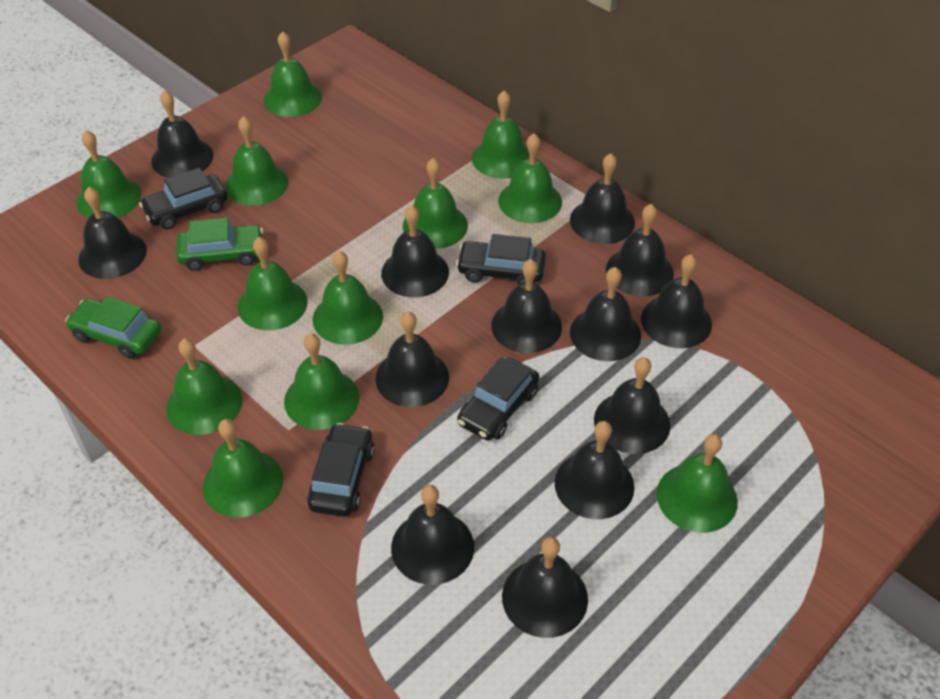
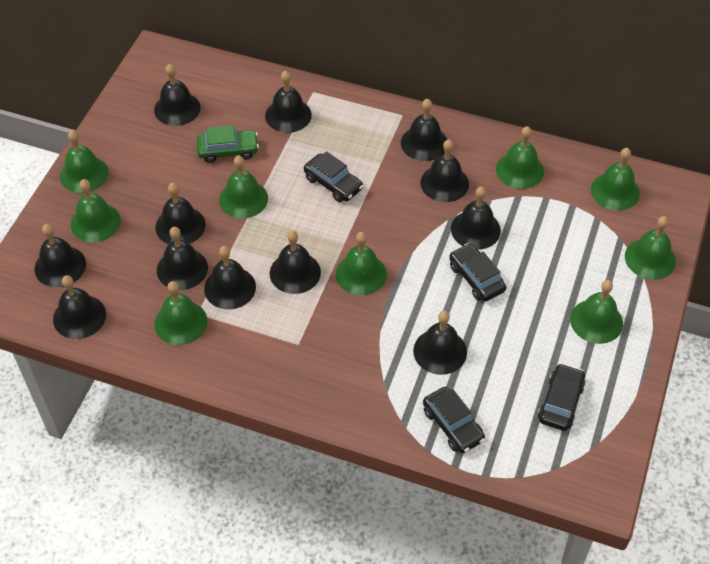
black bell: [78,187,147,279] [151,90,213,178] [375,312,449,407] [381,205,449,297] [391,485,474,585] [491,259,562,353] [502,537,588,638] [554,421,635,519] [570,153,635,244] [570,267,641,361] [594,357,670,454] [606,204,674,296] [641,254,712,348] = 13 -> [34,224,86,287] [53,275,106,339] [154,64,201,126] [156,183,205,244] [157,227,208,290] [204,246,256,309] [265,71,312,133] [270,230,321,294] [401,99,447,161] [413,311,467,375] [421,140,469,202] [451,187,501,250] = 12
green bell: [76,130,141,218] [166,339,242,435] [203,419,283,517] [225,116,288,206] [238,237,308,330] [264,31,322,117] [284,333,359,430] [313,251,383,345] [403,158,468,249] [472,90,530,179] [498,134,562,223] [657,434,738,533] = 12 -> [60,130,108,193] [71,179,121,242] [154,281,207,345] [219,156,268,218] [335,232,387,295] [496,126,544,189] [570,280,623,344] [591,148,640,211] [625,216,676,280] = 9
green car: [65,296,161,359] [176,218,263,271] = 2 -> [197,125,259,163] = 1

